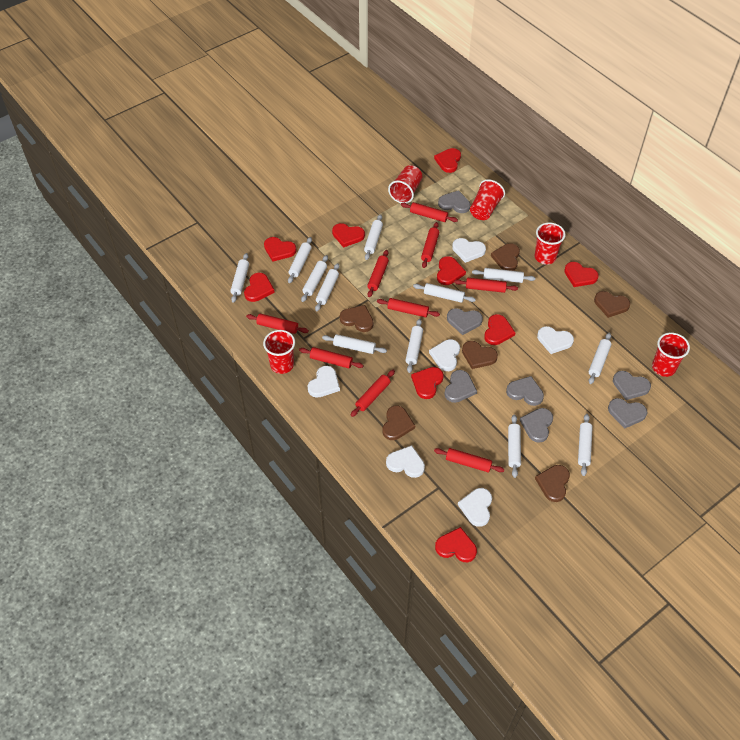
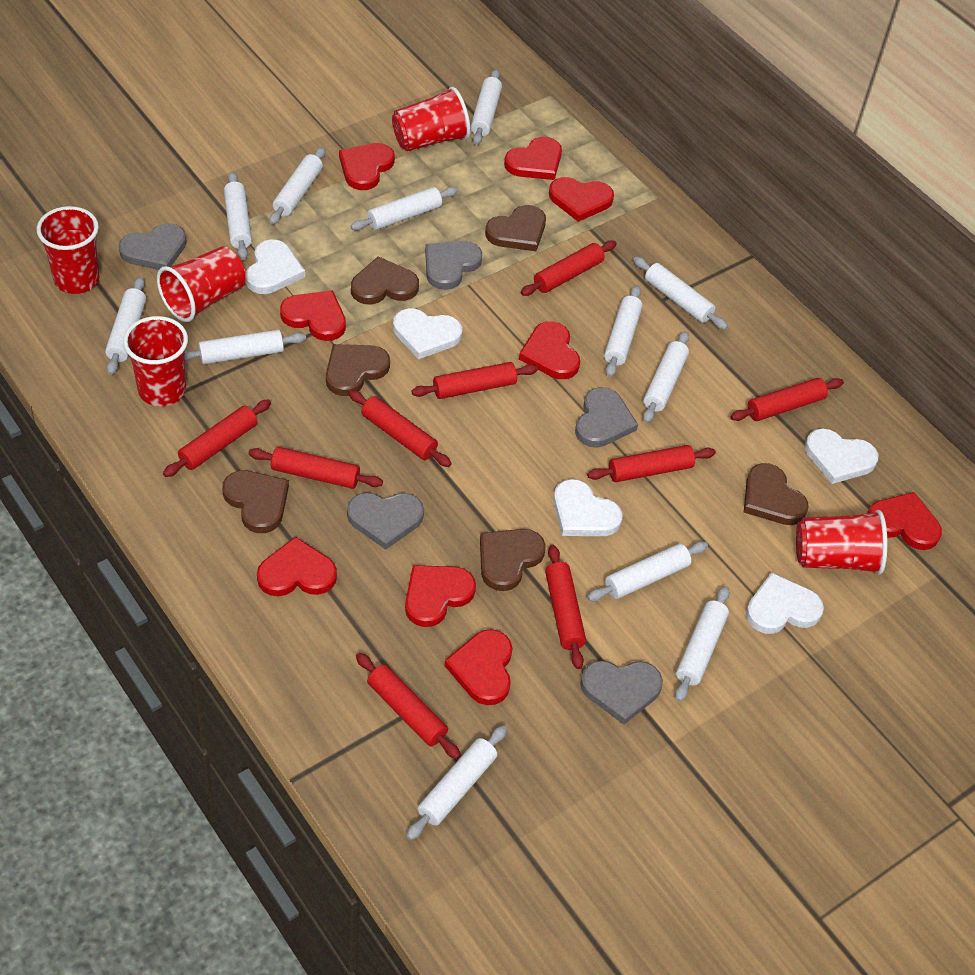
grey heart: [438,190,470,213] [444,370,477,403] [447,308,483,335] [506,376,544,406] [520,408,553,443] [608,398,647,429] [613,371,651,400] = 7 -> [119,223,187,270] [347,493,424,550] [425,241,482,290] [575,387,638,448] [580,661,663,724] = 5
white heart: [308,366,340,398] [386,445,425,478] [429,339,460,371] [452,238,486,263] [458,488,492,527] [537,326,574,354] = 6 -> [245,239,305,294] [393,308,462,359] [553,479,623,536] [746,572,824,634] [805,428,878,484] = 5

